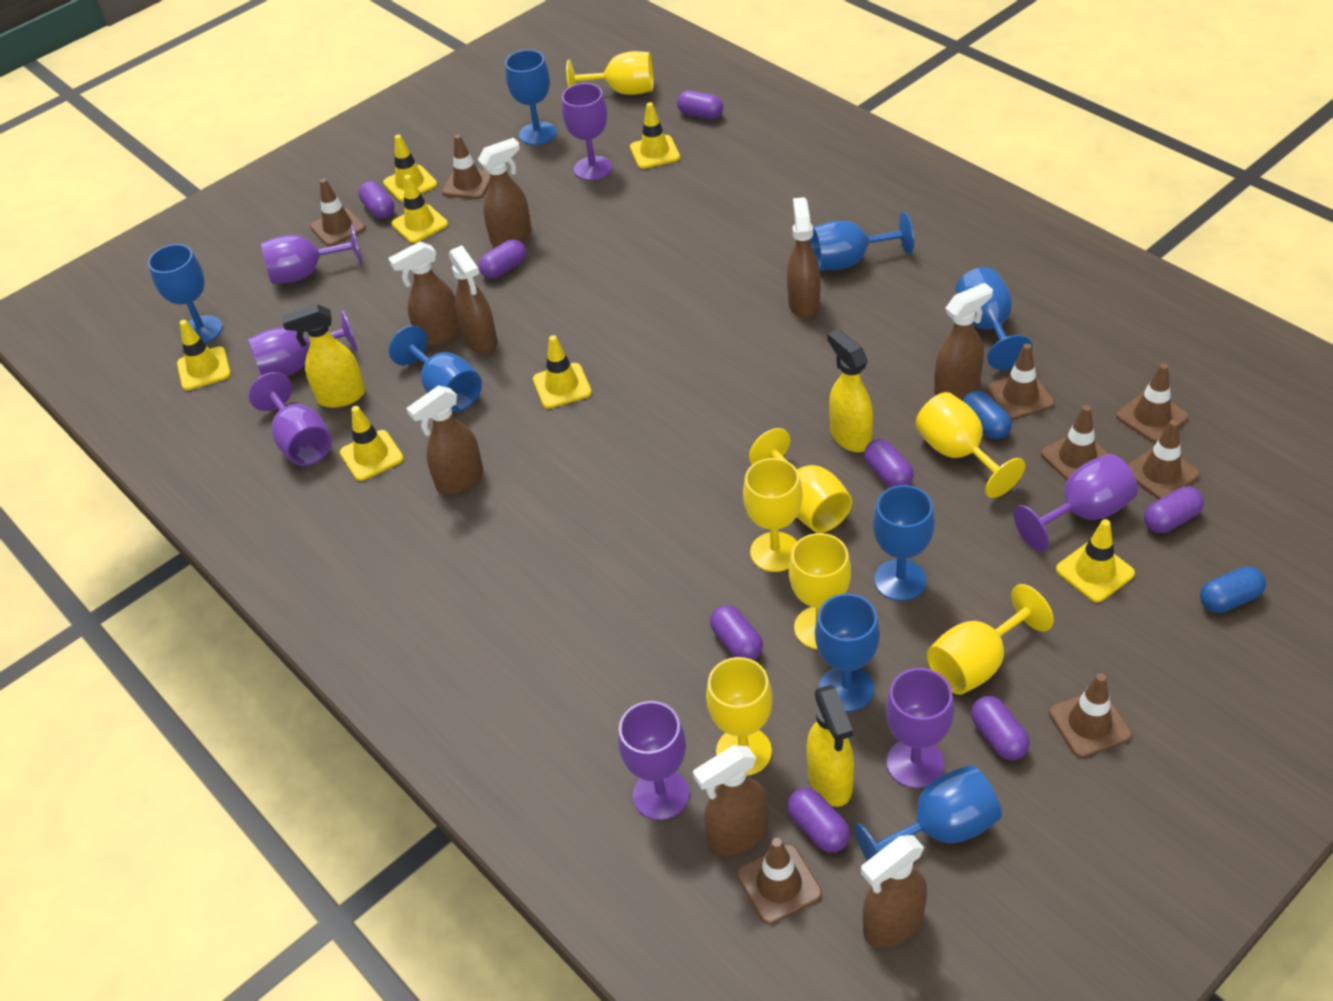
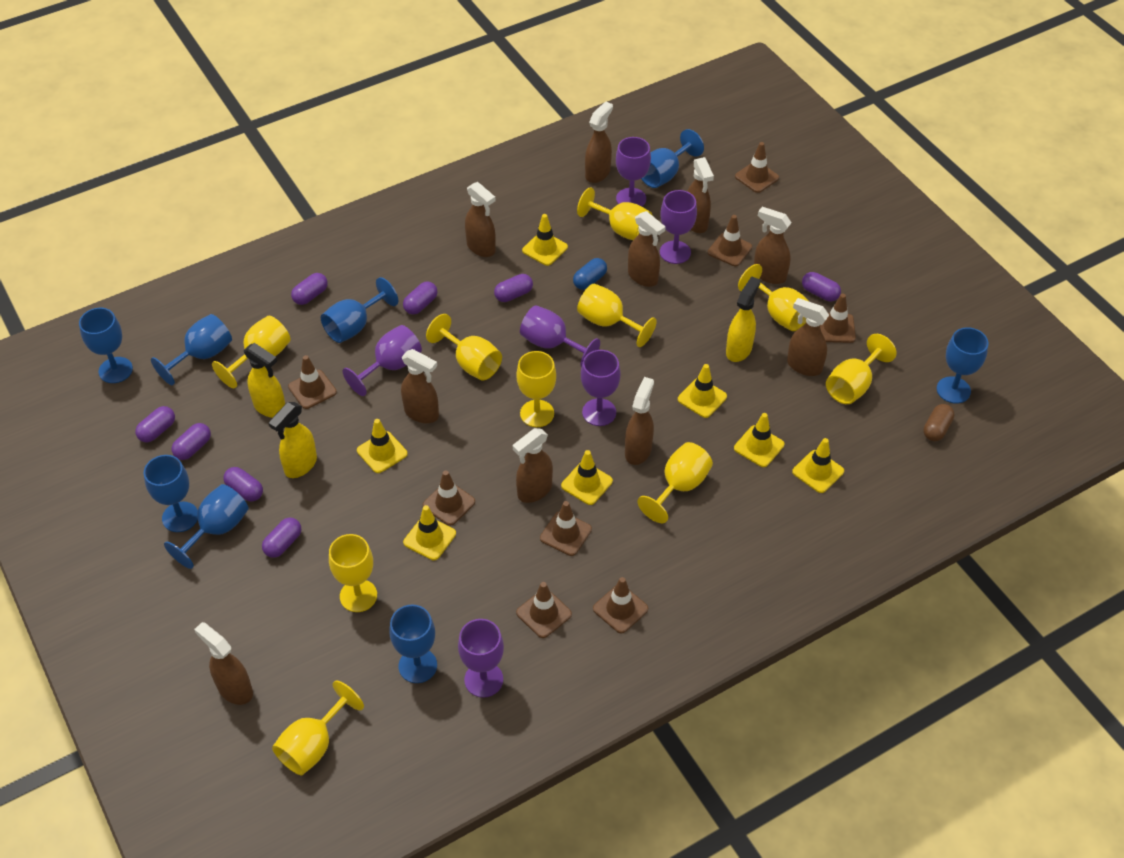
blue capsule: [963,391,1012,439] [1200,566,1266,613] = 2 -> [573,258,607,290] = 1
brown capsule: none = 0 -> [923,404,955,441] = 1
brown spray bottle: [388,241,461,347] [406,385,483,495] [449,245,497,354] [478,138,531,246] [693,745,768,856] [787,197,820,318] [861,835,927,948] [934,283,993,400] = 8 -> [194,622,253,705] [401,349,439,423] [465,182,496,257] [513,428,553,503] [585,101,613,183] [625,377,654,465] [628,211,665,287] [687,157,714,233] [754,207,792,284] [787,298,829,376] = 10
purple goblet: [248,310,357,376] [248,372,332,466] [261,224,363,284] [562,83,612,181] [618,701,689,820] [886,668,954,789] [1013,454,1138,552] = 7 -> [343,325,422,396] [458,619,504,698] [520,305,600,367] [581,350,620,426] [616,137,651,206] [660,190,697,264] = 6
yellow goblet: [566,51,653,95] [706,657,773,776] [743,458,803,572] [749,428,852,533] [789,533,851,650] [915,392,1025,498] [927,584,1054,695] = 7 -> [212,316,291,388] [272,680,364,775] [329,534,377,612] [426,314,502,380] [516,351,556,427] [577,187,653,240] [577,284,657,347] [637,442,713,523] [738,264,808,331] [826,334,897,404] = 10

